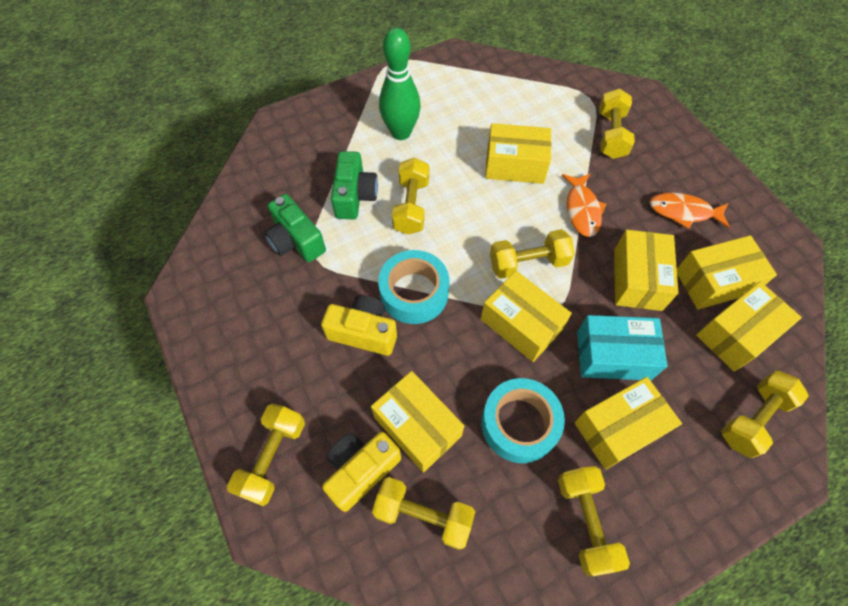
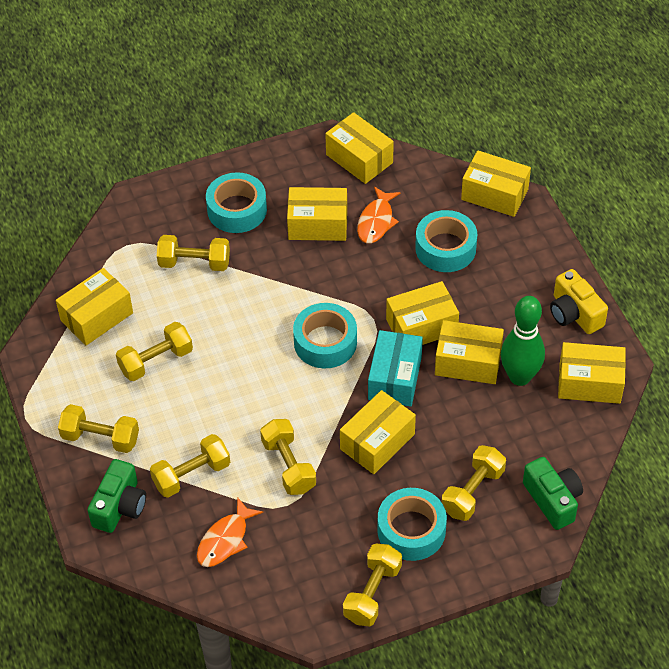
turquoise tape: [378,250,449,324] [481,378,565,463] = 2 -> [206,172,267,233] [293,303,357,368] [377,488,447,561] [415,210,477,272] = 4
yellow box: [371,371,464,473] [481,271,572,362] [485,123,551,184] [574,377,682,470] [614,230,678,311] [677,235,777,310] [696,282,802,372] = 7 -> [56,268,133,345] [287,187,347,241] [325,112,394,184] [340,390,416,474] [386,281,459,345] [435,320,504,384] [461,150,531,217] [558,342,626,404] = 8
yellow camera: [321,295,397,356] [322,432,401,512] = 2 -> [550,269,608,334] = 1

